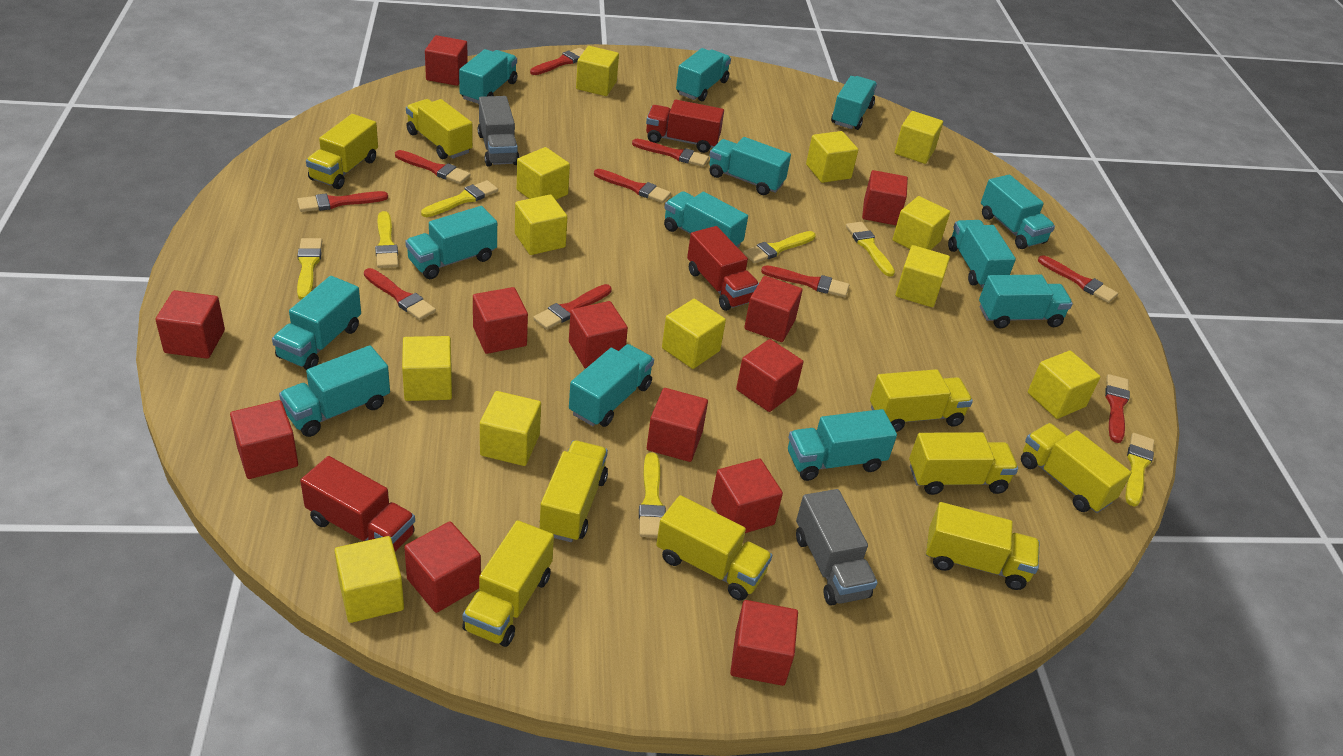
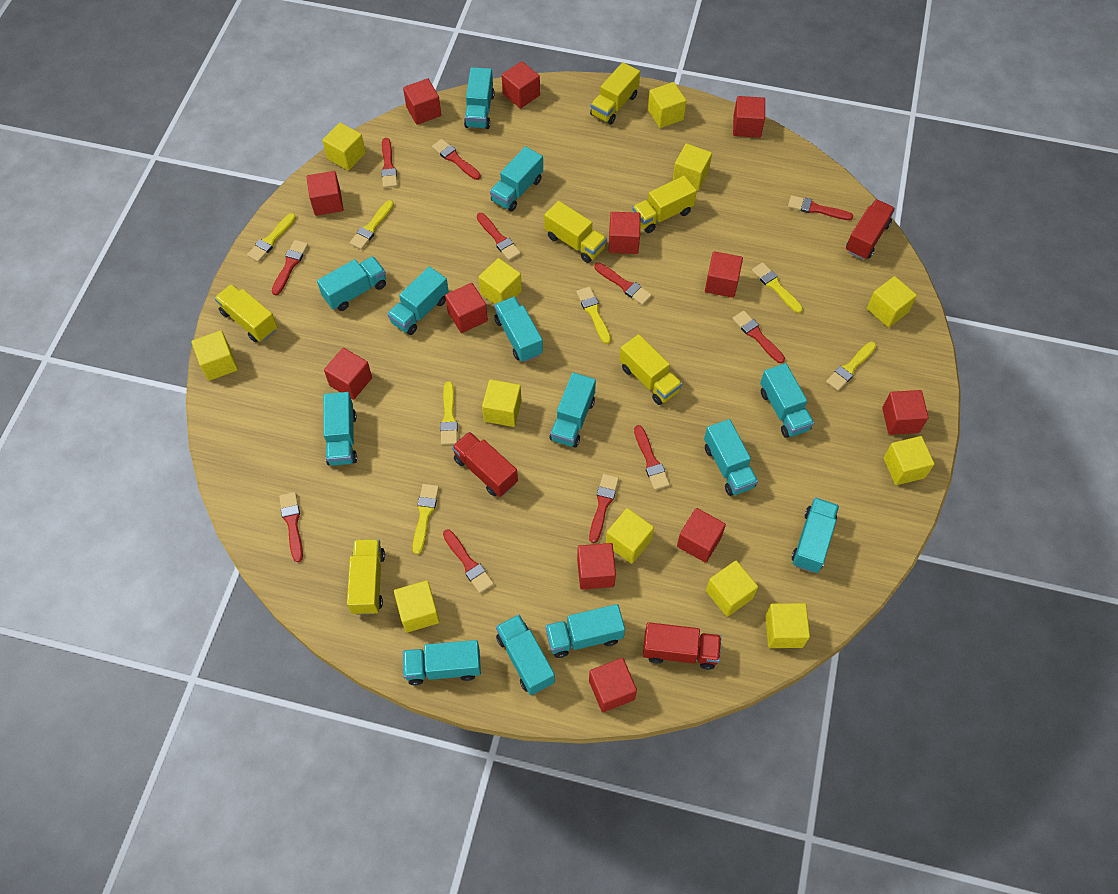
grey truck: [478,96,520,167] [796,489,878,605] = 2 -> none = 0
red brush: [297,191,388,212] [364,268,436,320] [395,150,471,184] [530,48,585,75] [533,284,612,330] [594,169,671,203] [632,139,709,167] [761,265,849,297] [1038,255,1118,303] [1105,374,1130,443] = 10 -> [272,240,308,295] [279,492,303,562] [381,138,397,188] [432,139,481,180] [443,529,494,593] [477,213,521,260] [589,474,619,543] [594,263,652,305] [634,425,670,490] [732,311,785,363] [788,195,853,220] = 11
yellow truck: [306,114,378,189] [406,99,473,159] [462,520,554,647] [540,440,608,542] [656,495,772,601] [870,369,973,432] [909,432,1018,495] [926,502,1039,590] [1021,423,1132,513] = 9 -> [215,284,277,342] [347,539,385,615] [544,201,607,263] [590,62,640,125] [620,334,682,405] [632,176,697,233] = 6

